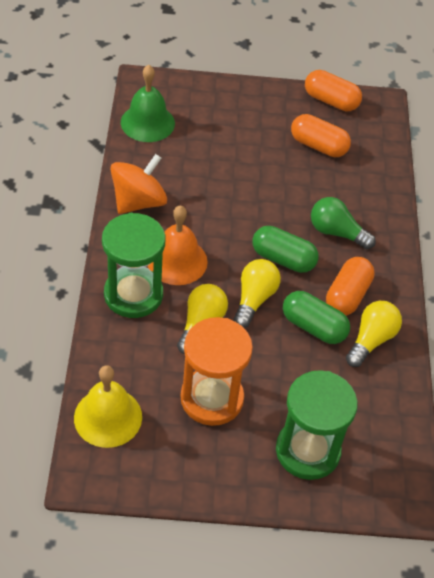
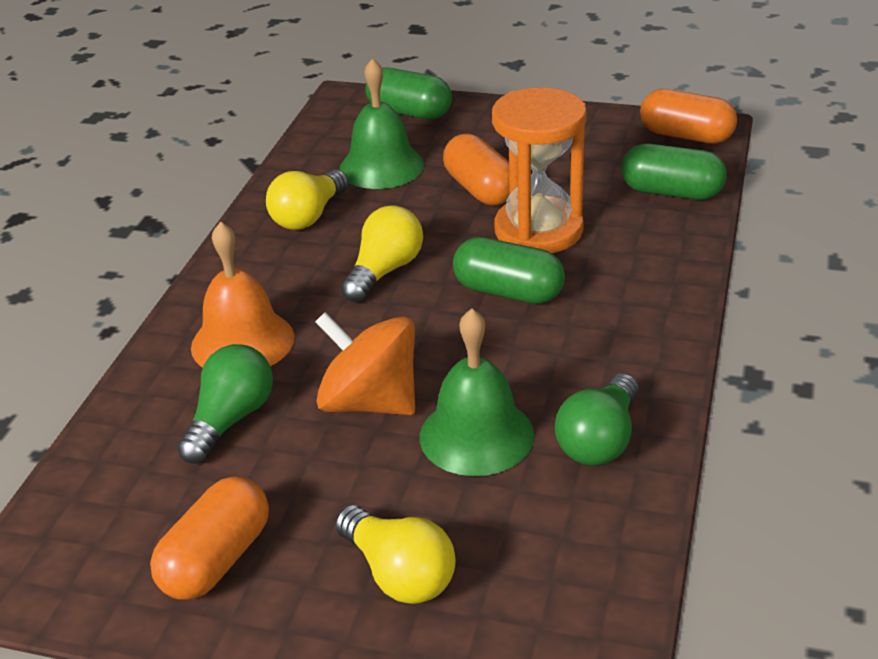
green bell: [121,65,175,142] = 1 -> [339,58,424,189] [420,308,535,476] = 2
green capsule: [253,226,319,273] [283,291,350,344] = 2 -> [365,68,452,119] [453,237,565,304] [621,144,727,200] = 3
green hourglass: [102,213,165,318] [276,370,358,480] = 2 -> none = 0
green light bulb: [311,197,376,249] = 1 -> [177,344,273,464] [555,373,639,466] = 2
yellow bell: [74,365,142,448] = 1 -> none = 0

